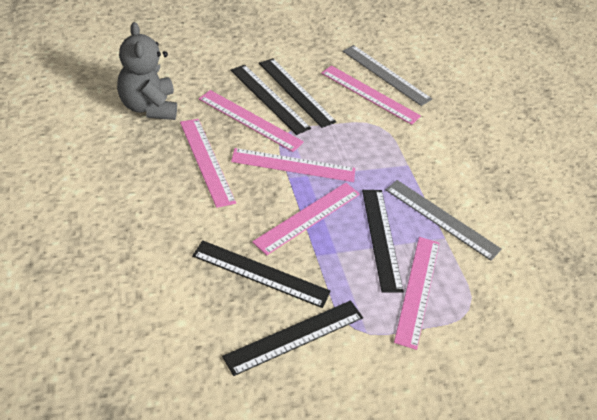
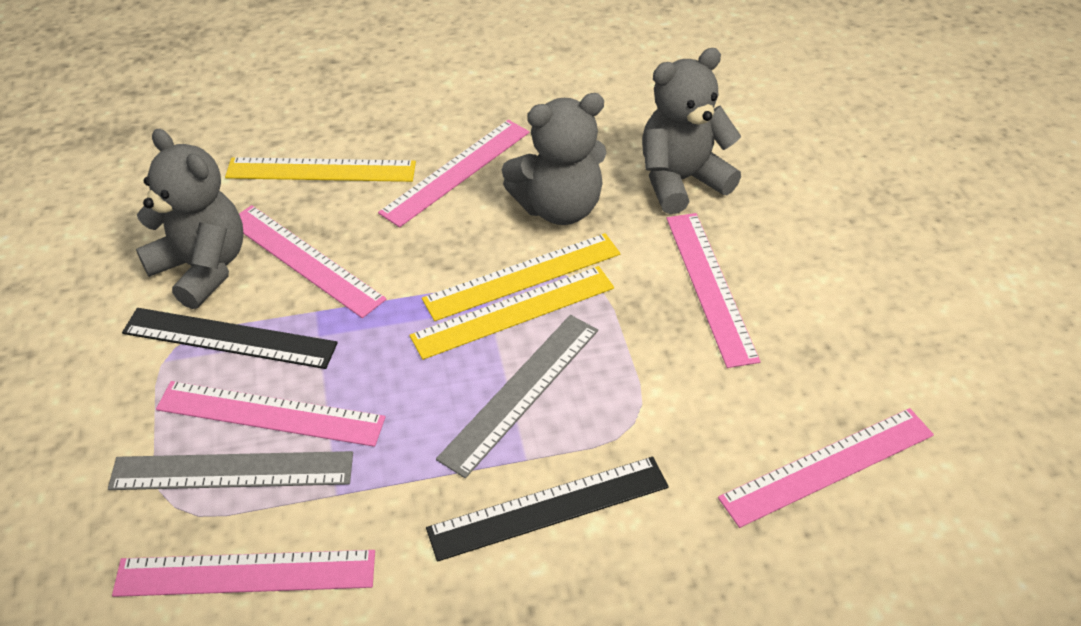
black ruler: [192,240,331,308] [222,301,363,376] [230,65,311,135] [259,58,336,128] [362,190,404,293] = 5 -> [122,308,338,369] [426,457,669,562] = 2
grey teddy bear: [117,22,177,120] = 1 -> [136,129,244,309] [502,93,607,225] [642,48,741,214] = 3
yellow ruler: none = 0 -> [225,157,416,182] [410,266,614,360] [422,233,620,321] = 3

